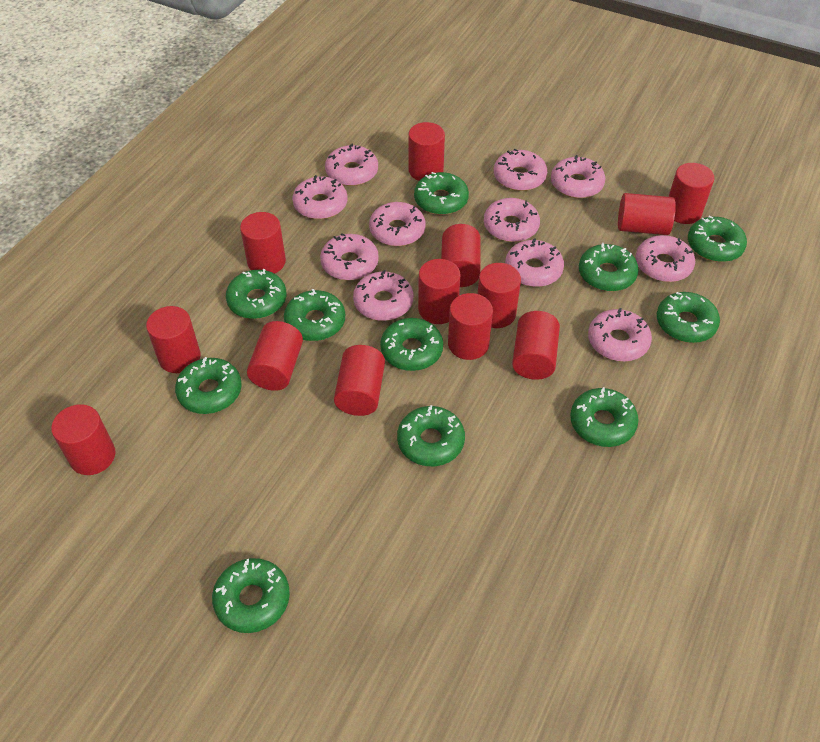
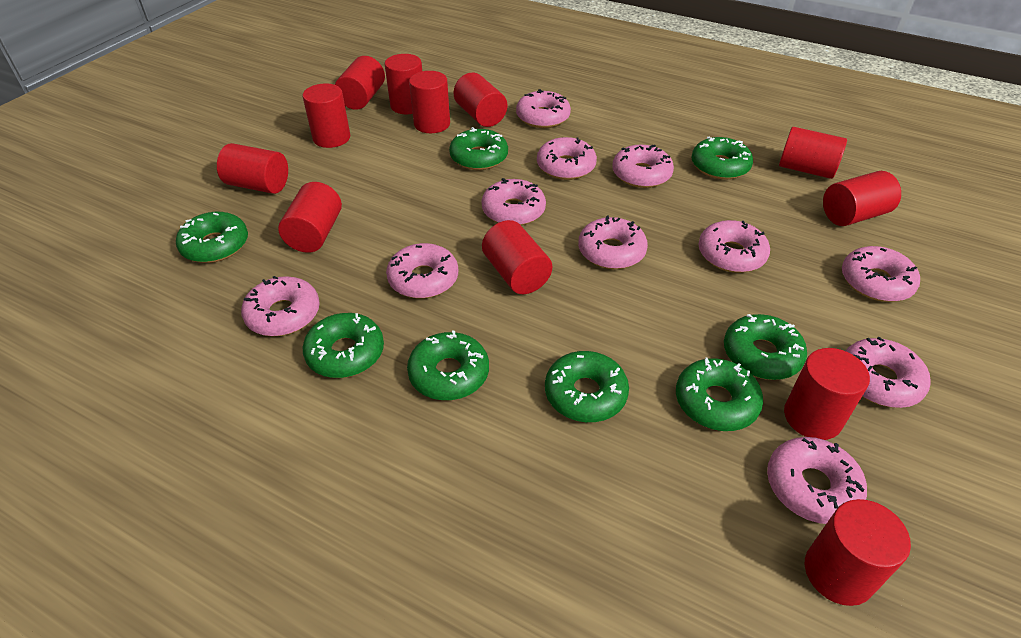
green donut: [175,357,242,414] [212,558,290,633] [226,269,286,319] [284,289,345,341] [380,318,443,371] [397,405,465,466] [414,172,469,215] [570,387,639,447] [579,243,639,292] [657,292,720,343] [688,216,747,262] = 11 -> [176,212,248,263] [302,313,384,378] [407,330,489,400] [449,127,508,170] [545,351,629,422] [676,358,763,431] [691,137,753,180] [724,314,807,380] = 8
red cylinder: [51,404,116,475] [146,306,200,373] [240,212,286,274] [247,321,303,391] [334,345,385,416] [409,122,445,181] [418,259,461,324] [441,224,481,287] [448,293,493,360] [478,263,521,328] [512,311,560,380] [618,193,676,235] [669,163,714,224] = 13 -> [217,143,288,194] [278,182,342,253] [302,84,350,148] [335,56,385,110] [385,54,422,114] [409,71,450,133] [454,73,507,127] [482,220,552,294] [779,127,847,179] [784,348,870,440] [805,499,911,606] [823,171,901,226] = 12

